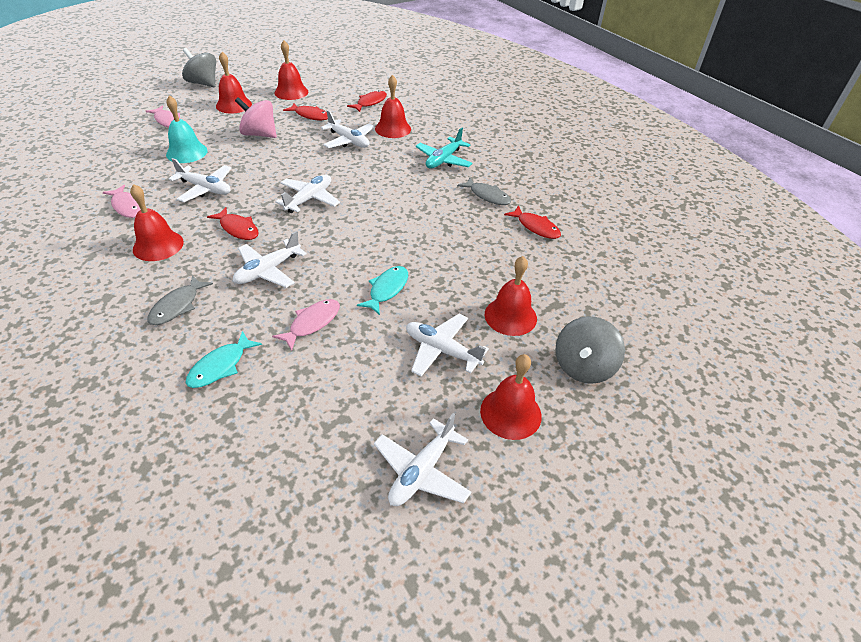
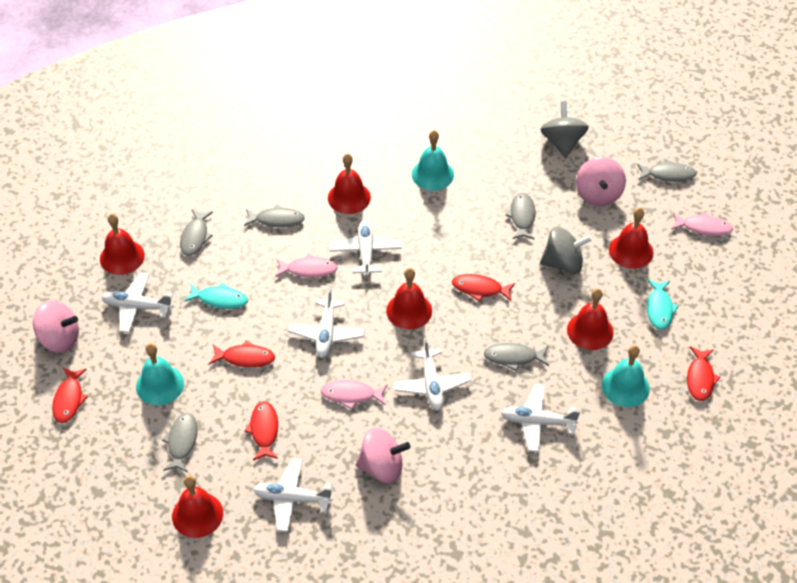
grey fish: [147,275,213,325] [457,177,511,205] = 2 -> [162,413,198,472] [180,209,213,256] [244,204,305,228] [484,343,549,371] [505,193,536,240] [637,160,697,182] = 6
pink spinning top: [235,97,277,138] = 1 -> [33,300,79,353] [356,428,410,483] [576,157,626,206] = 3
red fish: [207,207,259,240] [283,103,328,120] [347,90,387,112] [504,205,561,239] = 4 -> [52,368,88,423] [209,341,275,368] [244,401,278,460] [452,274,515,302] [687,346,720,401] = 5
turquoise bell: [166,95,207,163] = 1 -> [136,343,184,405] [412,130,454,190] [602,345,650,407] = 3
turquoise plane: [415,128,473,169] = 1 -> none = 0

